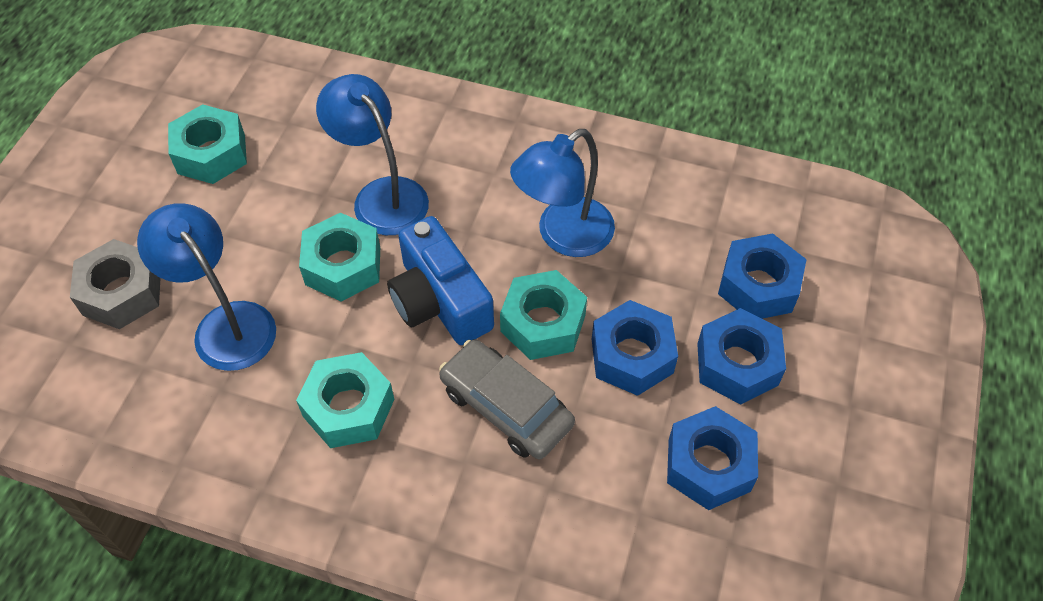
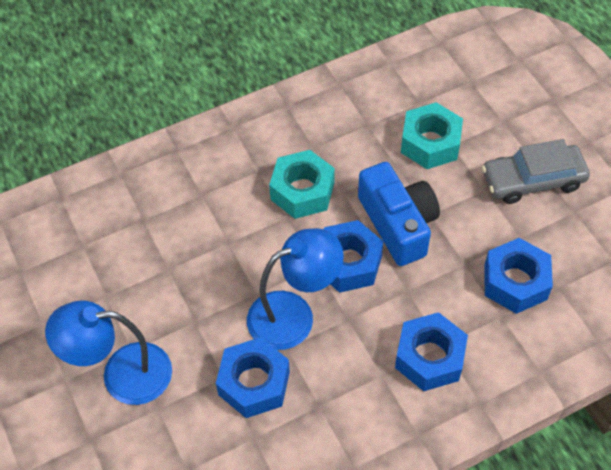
blue lamp: [137,203,276,371] [316,74,429,235] [510,129,615,257] = 3 -> [45,300,172,405] [247,228,344,350] = 2
grey nut: [70,239,160,329] = 1 -> none = 0
turquoise nut: [168,104,247,184] [296,352,394,448] [299,213,380,302] [500,270,587,360] = 4 -> [269,150,335,219] [401,102,463,169] = 2

